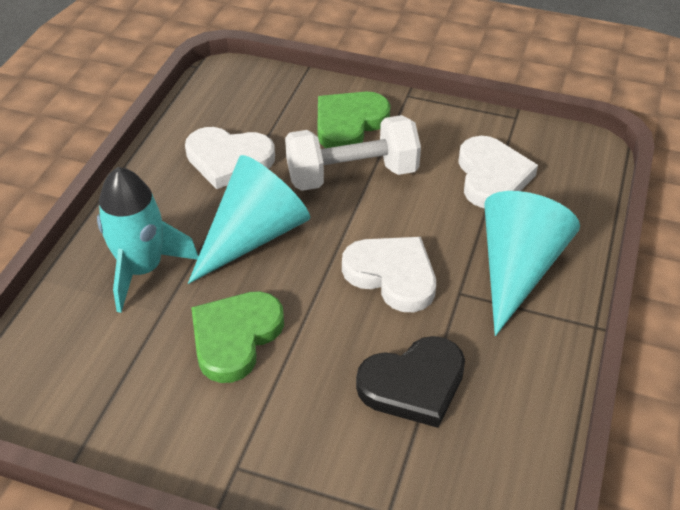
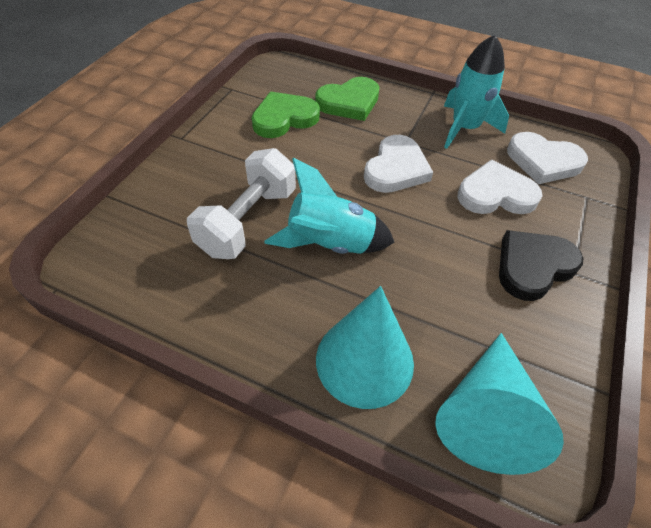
turquoise rocket: [97,167,199,313] = 1 -> [264,158,394,254] [444,35,509,149] = 2

